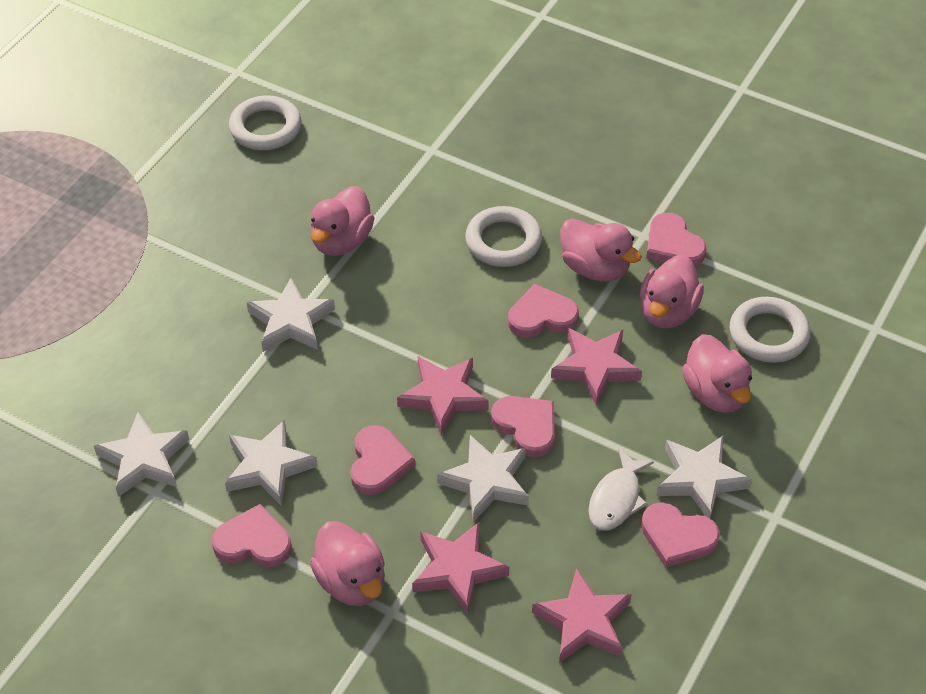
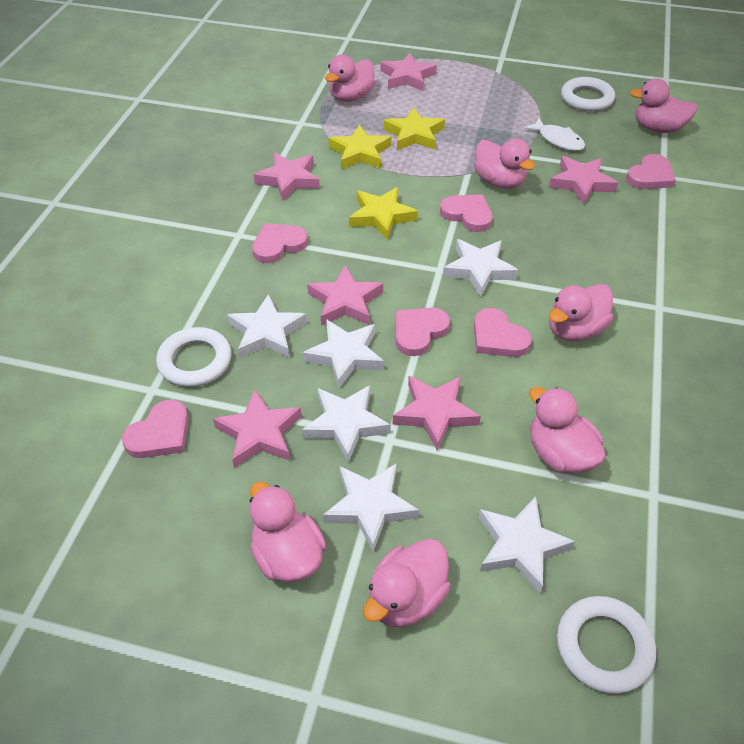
pink duck: [310,521,385,606] [311,186,374,256] [560,219,642,282] [639,255,704,329] [682,334,752,413] = 5 -> [250,482,327,583] [325,55,375,102] [363,539,451,628] [474,138,535,189] [529,387,606,474] [549,284,613,342] [630,79,698,133] = 7
pink star: [397,356,489,435] [412,522,509,614] [532,568,632,663] [551,328,642,405] = 4 -> [213,389,302,468] [254,152,320,201] [307,265,383,326] [380,53,437,91] [393,376,481,450] [549,156,618,205] = 6
white star: [94,412,189,497] [225,420,318,506] [247,278,335,351] [437,435,529,522] [656,436,752,518] = 5 -> [227,294,307,358] [302,385,391,463] [303,319,384,388] [323,463,419,551] [443,239,518,297] [478,497,575,593] = 6
yellow star: none = 0 -> [328,125,391,169] [349,187,418,240] [384,107,445,150] = 3

